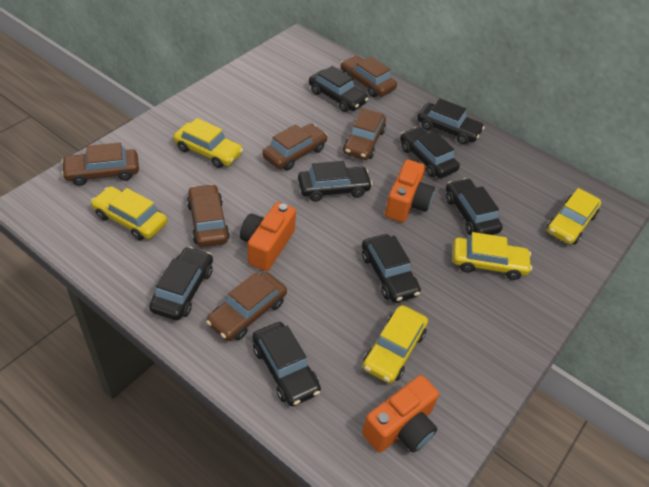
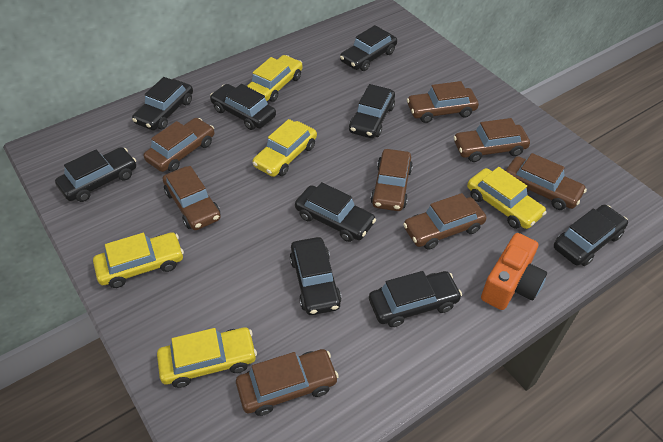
black car: [149,247,213,320] [252,322,321,406] [298,161,372,202] [309,66,368,112] [362,234,421,303] [400,127,460,178] [417,98,485,144] [446,178,503,235] = 8 -> [55,147,136,202] [132,77,193,130] [210,84,276,130] [290,237,342,315] [295,182,376,242] [340,25,397,71] [349,84,395,138] [369,271,462,327] [554,205,628,266] = 9
brown car: [61,143,139,186] [187,184,230,247] [206,272,287,341] [262,124,328,170] [341,56,397,97] [343,108,386,160] = 6 -> [144,118,214,172] [163,166,221,230] [236,349,339,416] [370,149,413,211] [403,193,486,250] [407,81,479,123] [454,118,530,162] [505,153,587,210] = 8
orange camera: [240,202,296,271] [362,375,439,453] [385,160,435,223] = 3 -> [481,233,547,310] = 1

